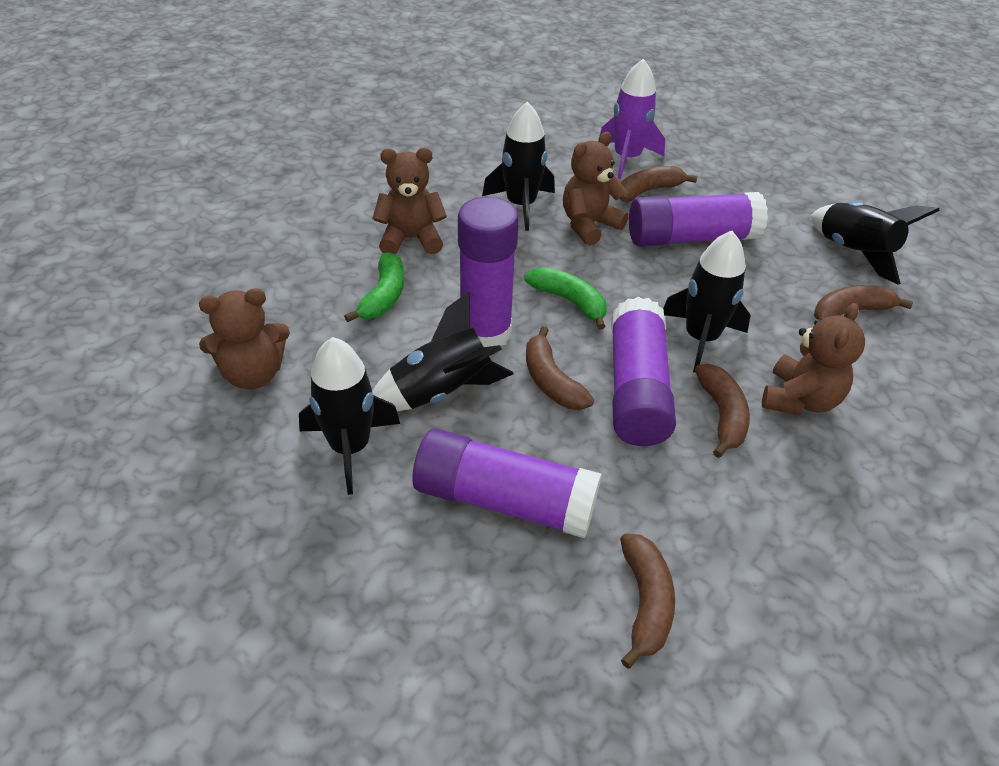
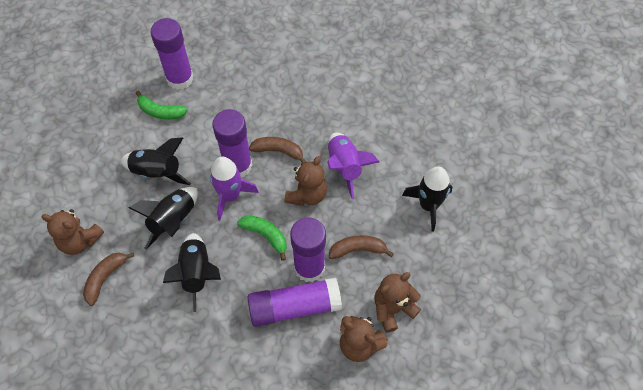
black rocket: [299,337,400,495] [372,292,514,411] [482,102,555,231] [663,231,751,373] [811,201,940,285] = 5 -> [120,137,191,185] [129,187,198,250] [163,233,221,312] [402,166,452,232] = 4
brown banana: [526,326,594,410] [620,166,697,202] [620,533,675,669] [695,364,750,458] [814,285,913,320] = 5 -> [83,253,134,306] [249,137,306,163] [329,235,394,259] = 3
purple rocket: [598,59,665,179] = 1 -> [210,157,259,220] [327,132,379,199] = 2

